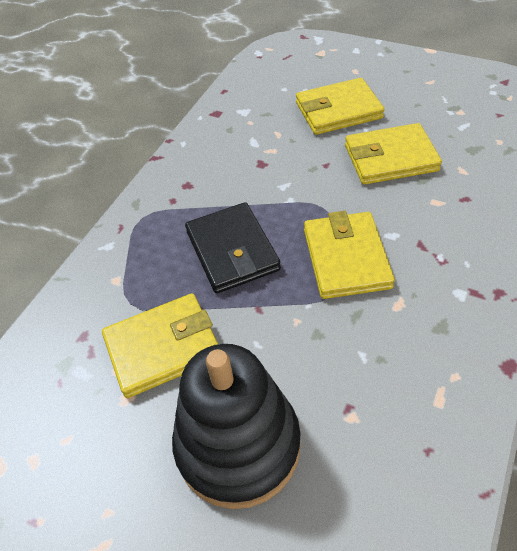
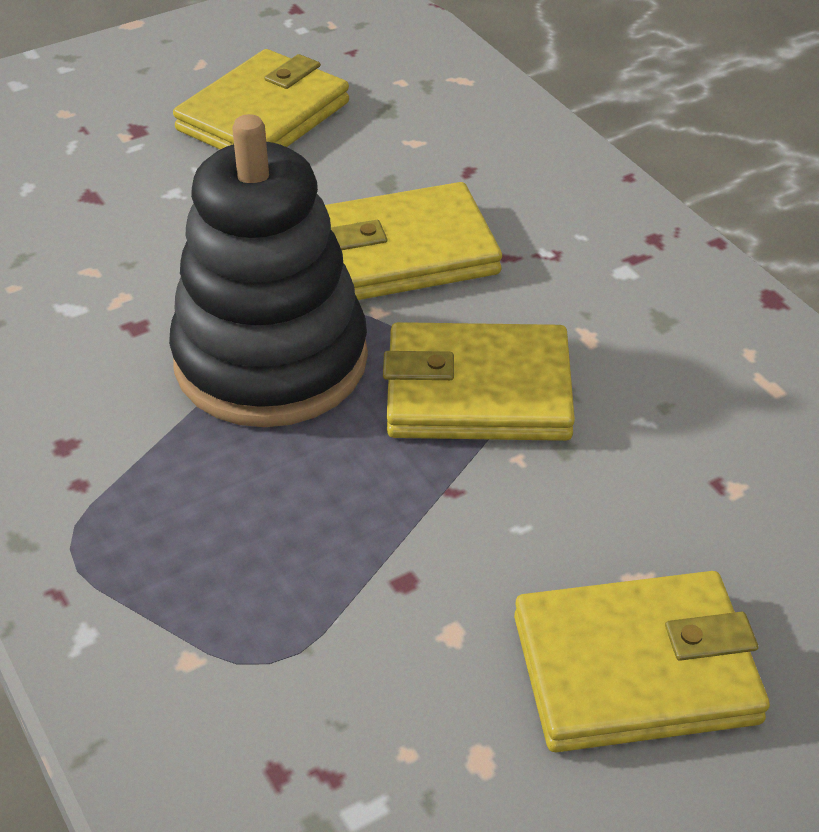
black wallet: [185,202,281,293] = 1 -> none = 0

